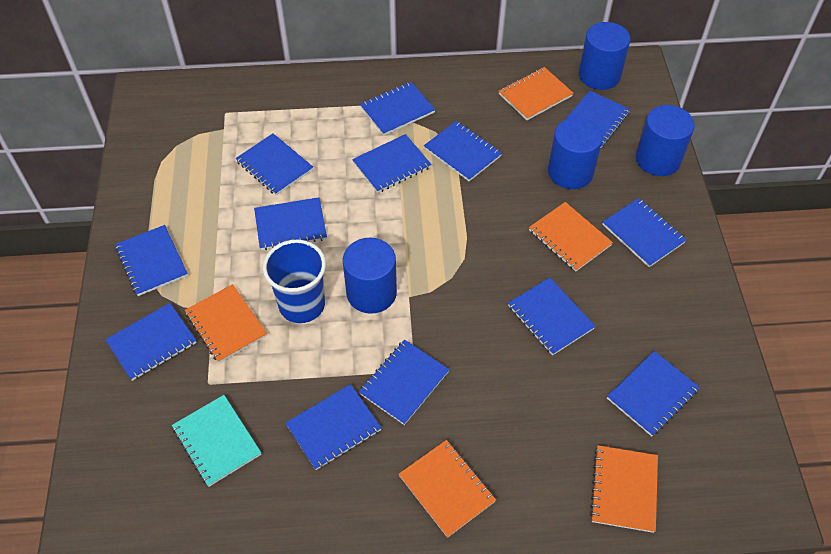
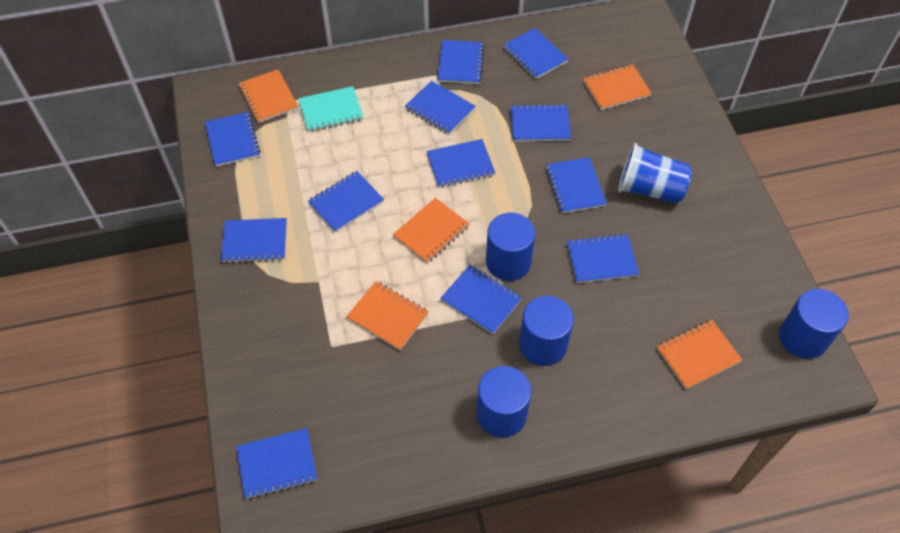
blue notebook: [105,303,197,381] [115,225,188,296] [236,133,313,195] [254,197,327,250] [285,384,382,470] [352,134,432,193] [359,340,449,425] [360,82,435,135] [424,121,502,181] [508,277,596,356] [565,90,630,149] [602,198,686,267] [607,351,700,436] = 13 -> [205,112,260,167] [221,218,287,263] [236,428,317,499] [308,171,384,232] [405,81,476,134] [426,139,495,188] [437,40,484,84] [440,265,522,334] [503,28,569,79] [511,104,571,142] [546,157,607,213] [567,233,639,283] = 12

